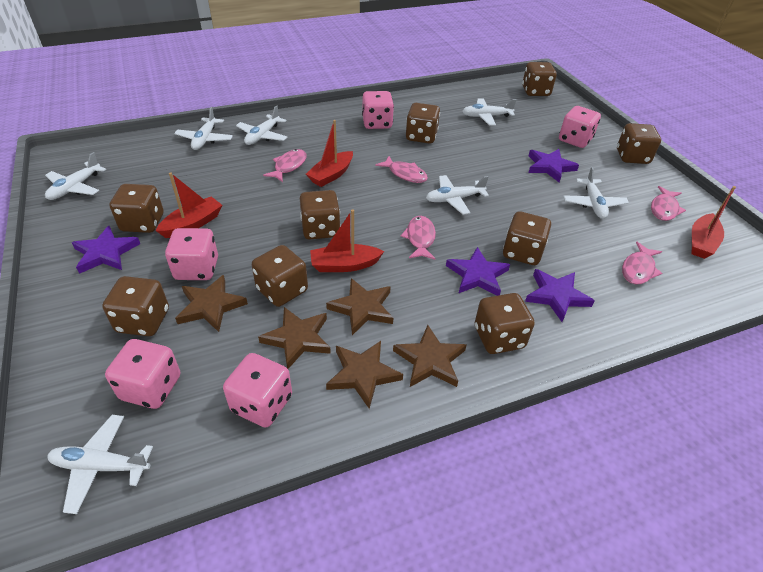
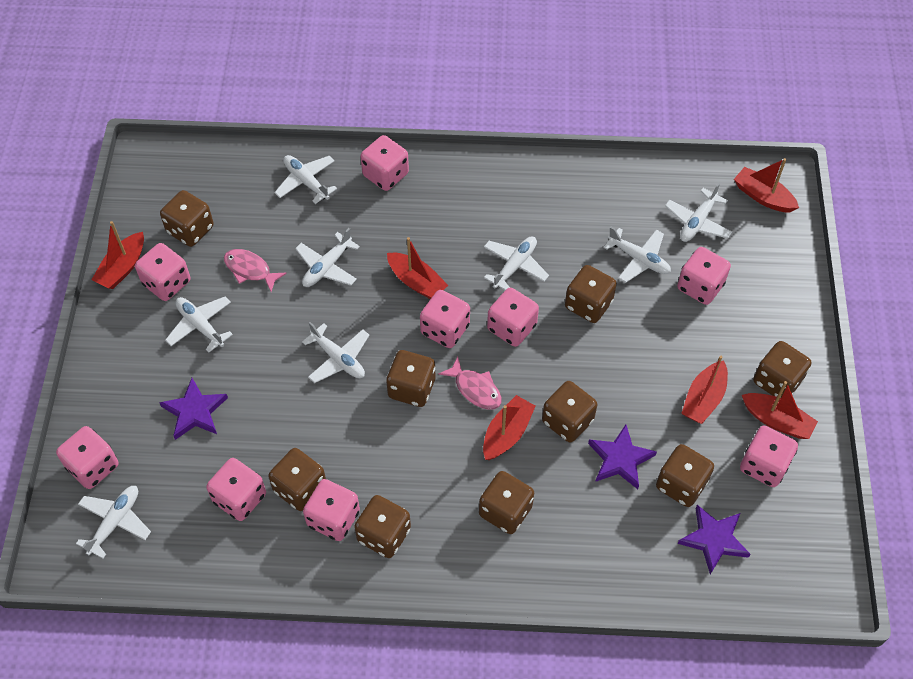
brown star: [175,275,248,332] [258,307,331,369] [326,278,393,335] [326,341,403,409] [393,325,466,387] = 5 -> none = 0
pink dice: [105,339,180,409] [165,228,218,280] [223,353,292,428] [362,91,394,129] [559,106,601,148] = 5 -> [56,426,119,489] [135,243,190,301] [206,458,266,521] [303,479,360,541] [360,135,409,191] [420,290,470,348] [487,288,539,347] [677,247,731,305] [740,426,798,487] = 9
pink fish: [263,149,307,182] [375,156,428,183] [401,216,436,259] [622,242,662,284] [651,186,686,221] = 5 -> [224,249,287,292] [439,357,501,410] = 2
purple star: [72,226,140,274] [446,247,510,296] [525,269,594,322] [528,149,579,182] = 4 -> [159,378,228,440] [588,425,657,489] [677,505,750,574] = 3
red boat: [156,172,222,238] [306,120,353,187] [310,209,384,272] [691,186,736,259] = 4 -> [91,221,144,289] [387,237,448,299] [483,395,536,460] [681,356,728,424] [734,158,799,213] [742,381,818,439] = 6
white plane: [45,152,106,200] [48,415,153,514] [174,107,233,150] [236,105,288,145] [426,175,489,215] [462,98,517,126] [563,167,629,219] = 7 -> [76,486,151,558] [165,297,233,352] [274,155,337,204] [295,228,360,287] [302,322,369,383] [484,236,549,290] [603,227,671,283] [665,183,732,242] = 8

